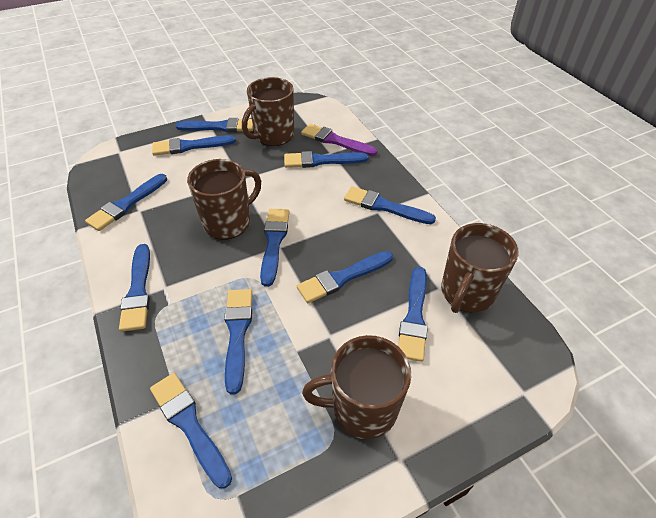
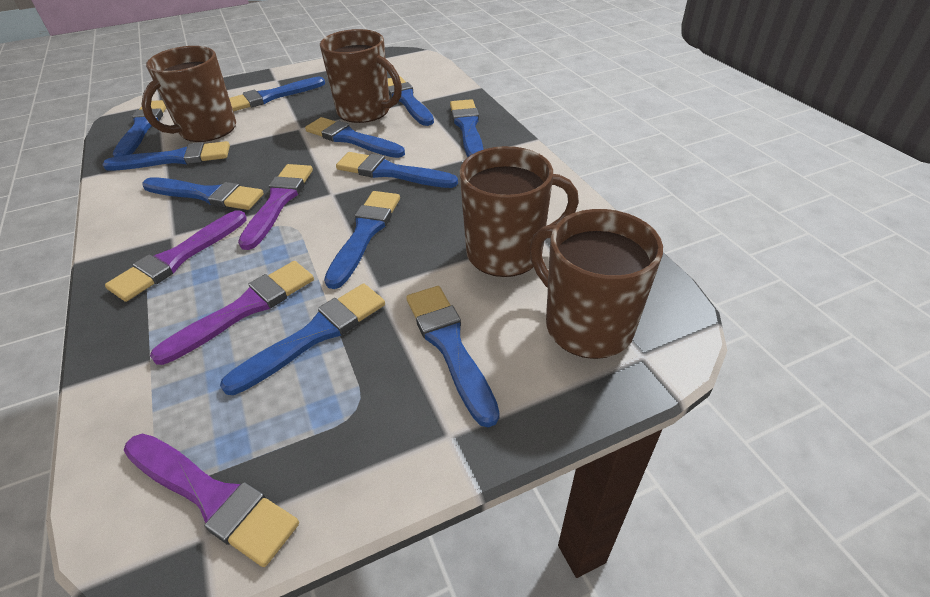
purple brush: [301,124,377,156] = 1 -> [105,210,246,302] [123,434,299,567] [150,261,314,365] [238,164,313,250] = 4

